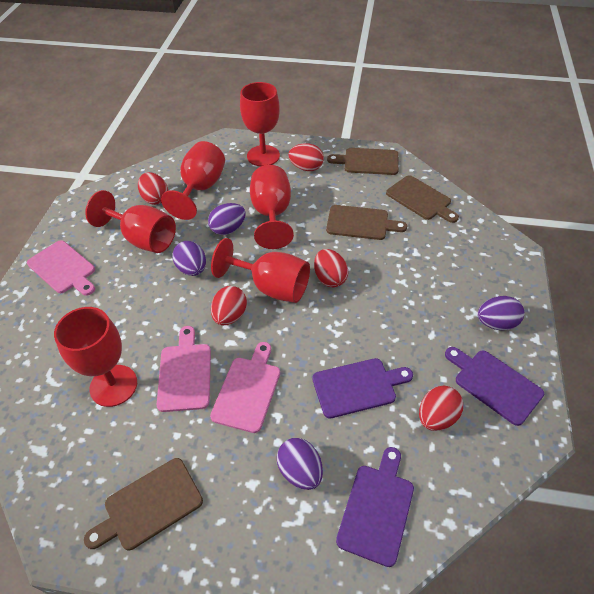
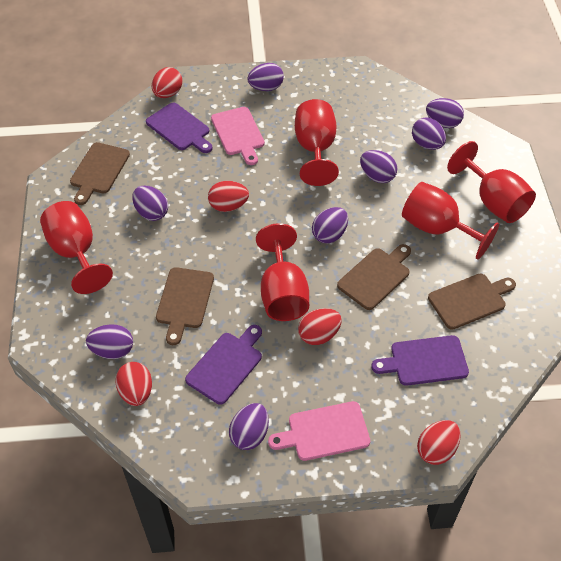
pink cutting board: [27,240,95,296] [156,326,211,412] [210,342,280,433] = 3 -> [211,107,265,165] [268,401,370,461] = 2
purple egg: [172,241,206,276] [208,203,245,235] [277,438,323,490] [478,296,524,330] = 4 -> [86,324,133,359] [132,186,168,221] [229,403,269,450] [247,63,284,91] [312,207,348,244] [360,150,397,183] [412,118,446,150] [426,98,464,128] = 8
red goblet: [54,307,137,407] [85,190,176,253] [161,141,225,220] [211,238,310,303] [240,82,280,167] [250,165,294,249] = 6 -> [40,201,113,294] [256,223,309,321] [295,99,339,186] [402,182,499,259] [447,141,536,223] = 5

